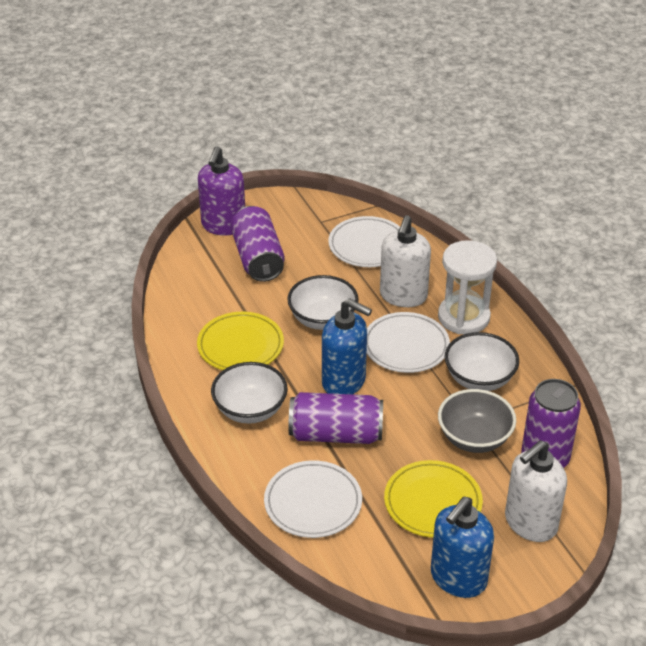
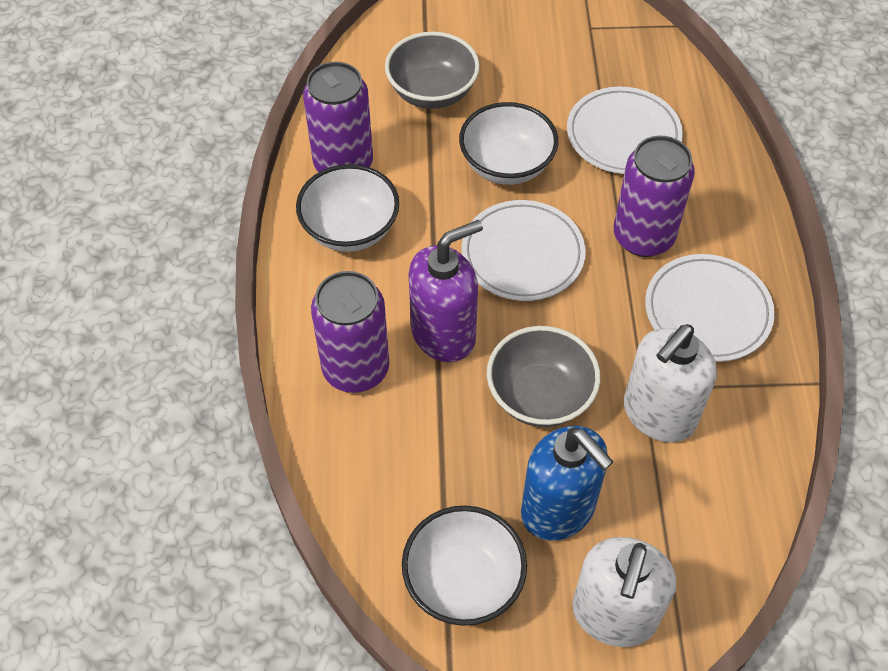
blue soap dispenser: [322,298,372,394] [431,497,494,598] = 2 -> [521,426,614,541] = 1
grey bowl: [438,389,516,453] = 1 -> [385,32,480,109] [487,326,601,427] = 2
white hourglass: [438,240,497,334] = 1 -> none = 0
yellow plate: [197,312,284,370] [384,460,483,538] = 2 -> none = 0

